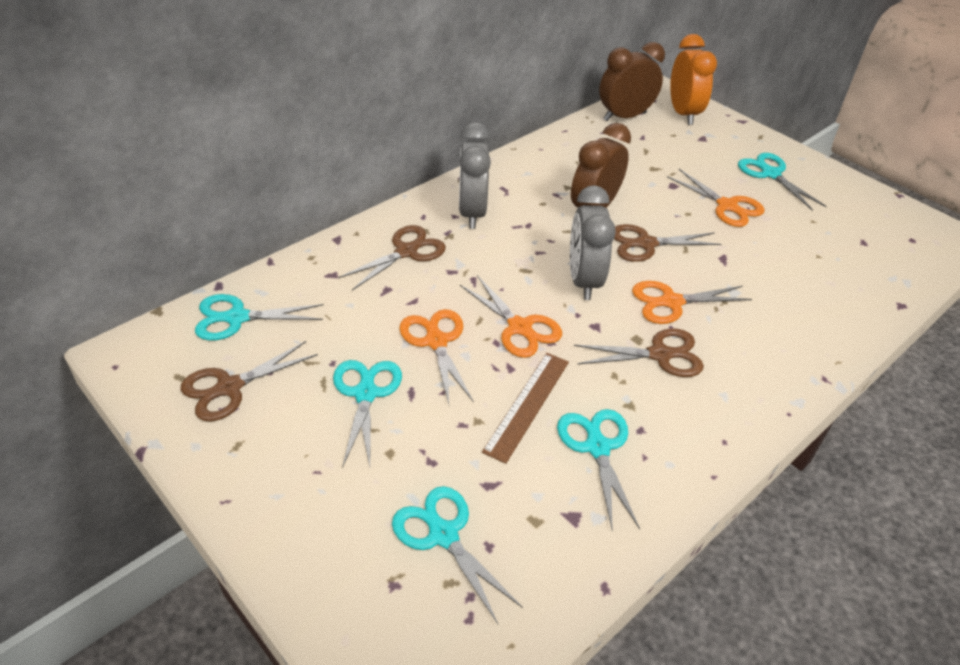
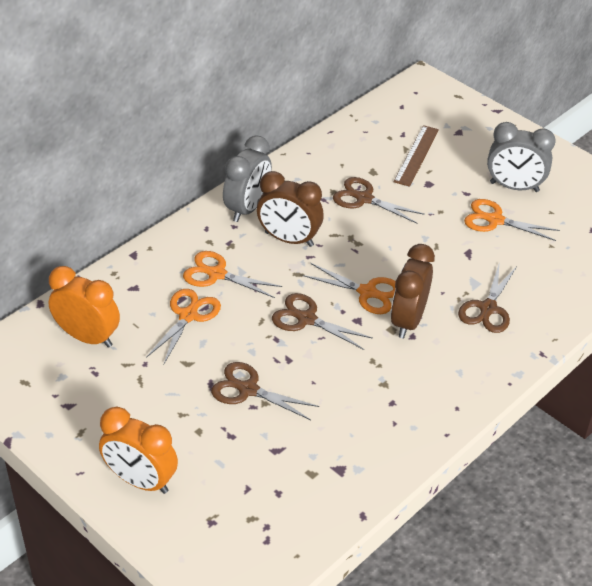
orange clock: [670,34,717,125] = 1 -> [49,266,120,348] [99,407,178,494] = 2
turquoise scissors: [195,294,324,341] [333,360,402,468] [392,486,523,624] [557,409,640,531] [738,153,827,211] = 5 -> none = 0

